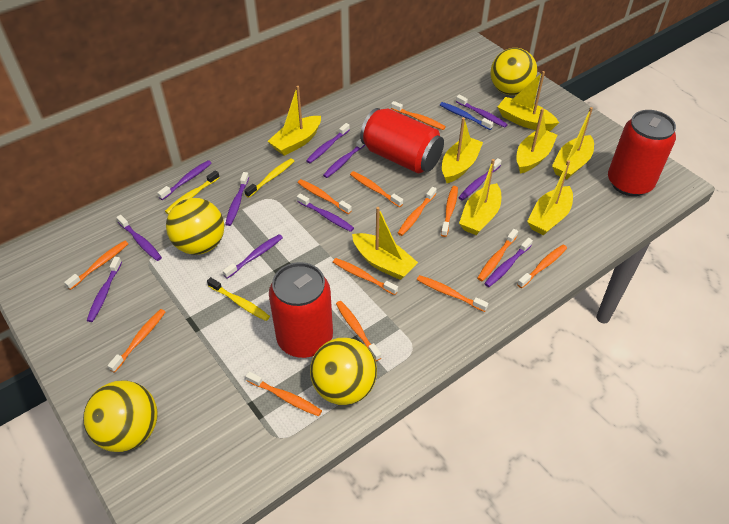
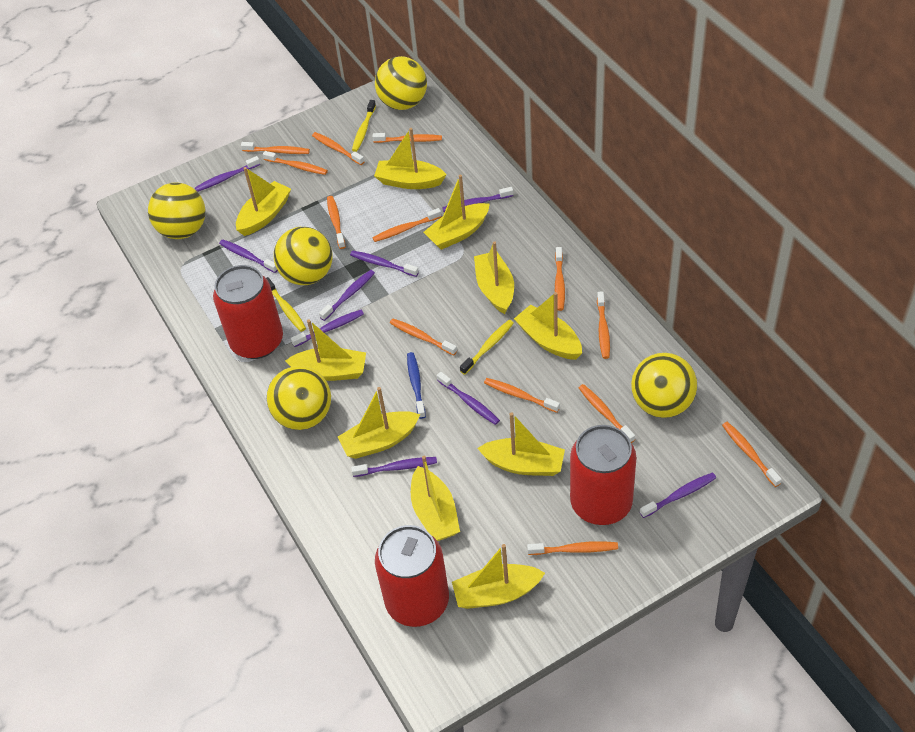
purple toothbrush: [87,257,122,322] [116,215,162,261] [157,160,212,200] [223,234,283,279] [225,172,249,226] [297,194,354,232] [306,123,350,163] [323,139,365,178] [456,95,508,128] [458,158,502,201] [484,238,533,287] = 11 -> [195,156,260,192] [219,239,278,273] [291,310,364,347] [319,270,375,321] [350,251,419,277] [351,457,437,477] [437,372,500,425] [442,187,513,212] [640,472,716,518] = 9
yellow ball: [83,380,158,452] [166,198,224,255] [310,338,377,405] [491,48,537,95] = 4 -> [148,182,205,239] [267,366,331,430] [274,227,333,285] [375,56,427,110] [631,353,697,418] = 5
yellow boat: [268,86,321,156] [352,207,418,280] [442,117,483,183] [459,159,501,235] [498,71,559,131] [516,108,557,174] [527,160,573,235] [552,107,594,179] = 8 -> [236,167,291,236] [285,319,366,381] [338,387,420,459] [374,128,447,189] [411,456,460,541] [423,175,490,250] [452,544,545,609] [474,241,514,314] [478,412,565,476] [514,292,582,360] = 10

